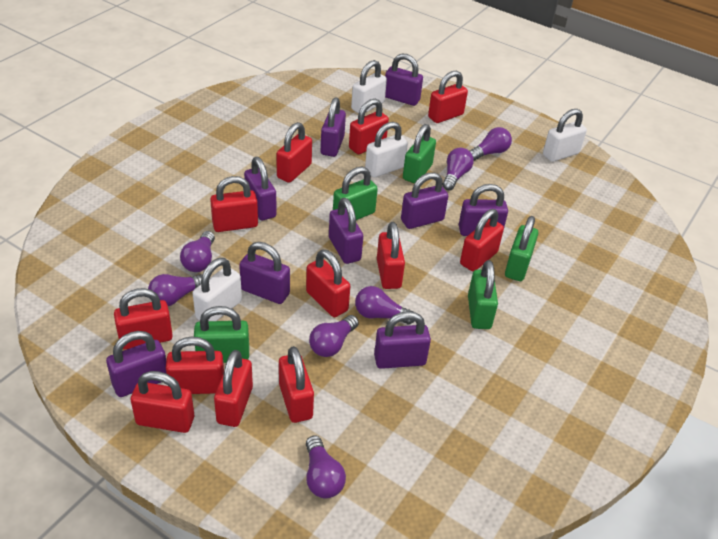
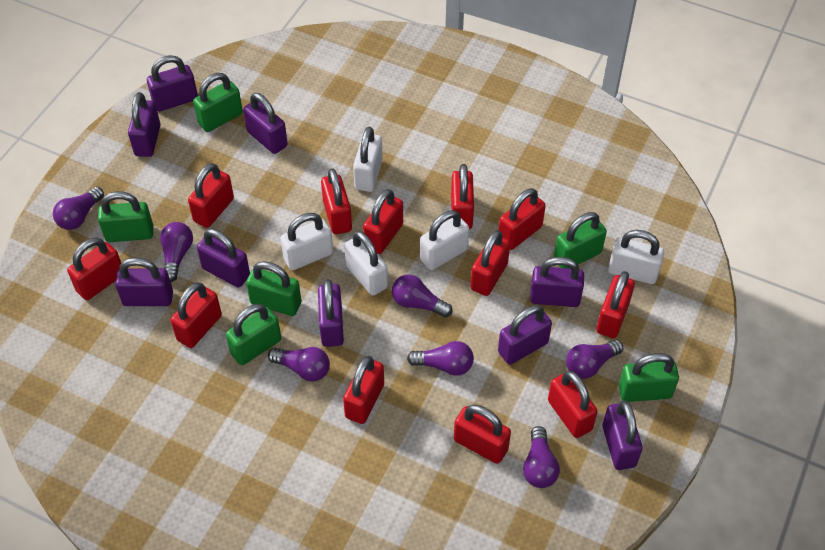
green padlock: [194,306,249,363] [333,167,378,220] [403,124,436,183] [468,260,498,329] [505,216,538,281] = 5 -> [98,191,153,242] [193,73,243,132] [226,304,281,365] [246,261,302,316] [554,212,607,269] [619,353,679,402] = 6
white padlock: [193,258,242,321] [351,60,387,113] [365,122,408,178] [543,109,587,162] = 4 -> [280,213,333,270] [344,231,388,296] [353,126,383,192] [420,210,469,270] [608,230,664,284] = 5

